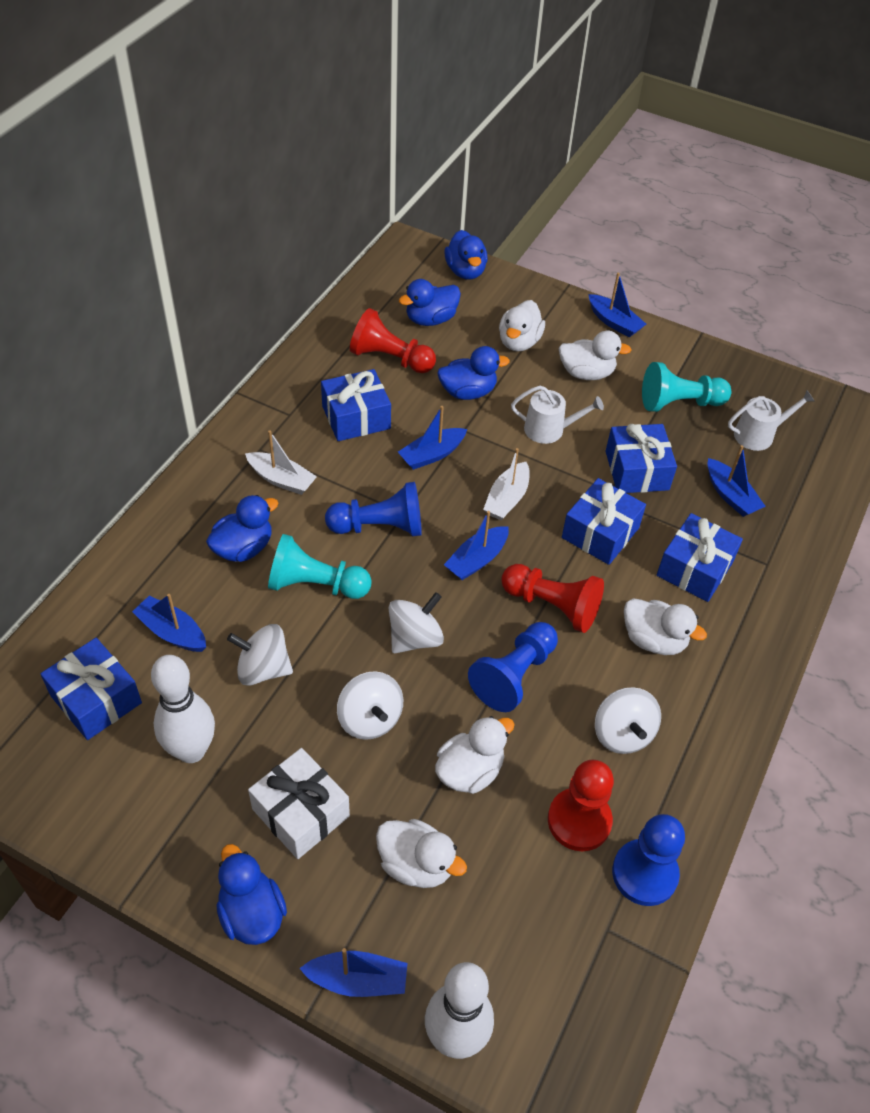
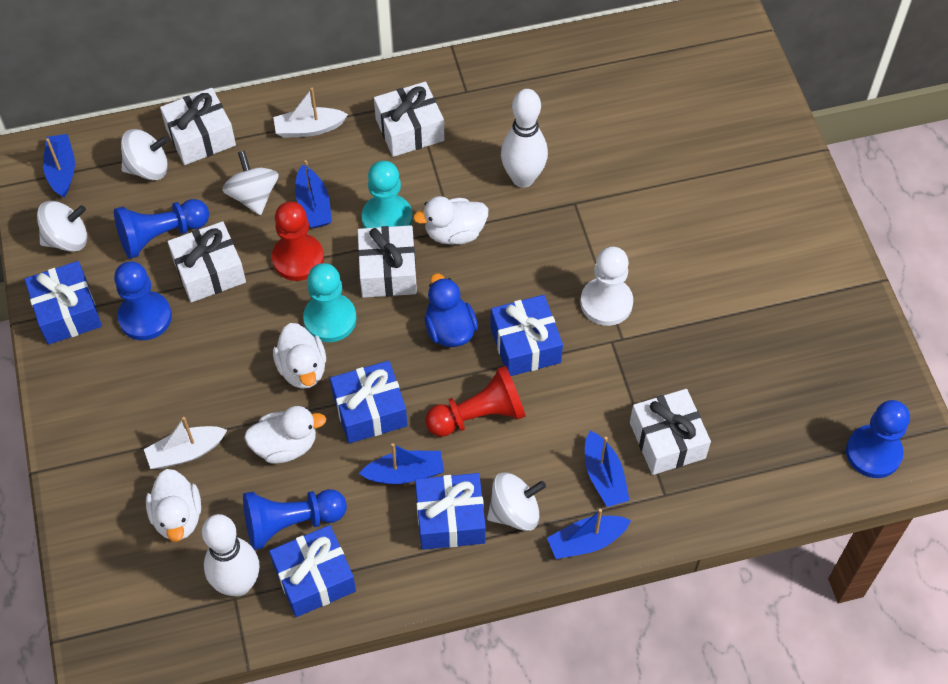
blue boat: [132,594,206,652] [299,948,407,997] [398,406,467,470] [444,511,509,580] [588,273,646,337] [708,445,766,517] = 6 -> [43,134,75,198] [295,160,332,228] [359,443,444,484] [547,509,631,559] [585,431,630,507] = 5
blue duck: [206,495,279,562] [216,844,287,945] [399,279,461,326] [437,346,510,400] [444,230,487,280] = 5 -> [425,274,478,347] = 1
blue pawn: [325,482,422,536] [468,622,558,712] [612,814,685,906] = 3 -> [114,199,209,259] [114,261,172,340] [243,489,347,550] [846,400,910,478] = 4
red pawn: [350,308,436,373] [501,564,604,633] [548,760,614,851] = 3 -> [272,202,324,281] [425,366,526,437] = 2
white duck: [376,819,467,888] [435,716,515,794] [499,300,545,352] [559,331,631,380] [624,598,707,655] = 5 -> [146,469,201,542] [244,406,326,464] [273,323,326,389] [413,196,488,245] = 4
white gift: [248,748,350,859] = 1 -> [160,88,236,165] [168,221,246,302] [358,225,417,298] [374,82,445,157] [630,389,711,475] = 5
white pawn: none = 0 -> [581,247,633,326] = 1
white watering can: [511,386,604,444] [728,390,815,451] = 2 -> none = 0

